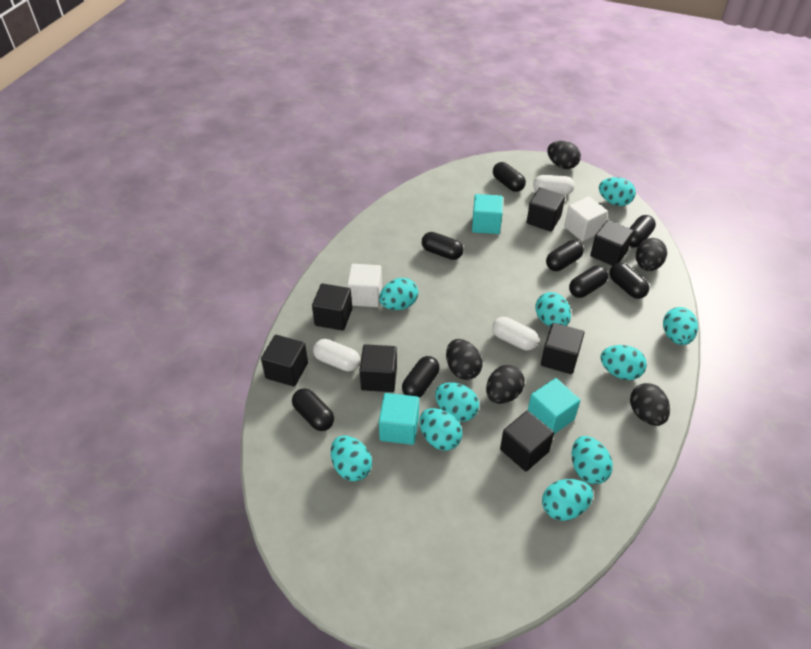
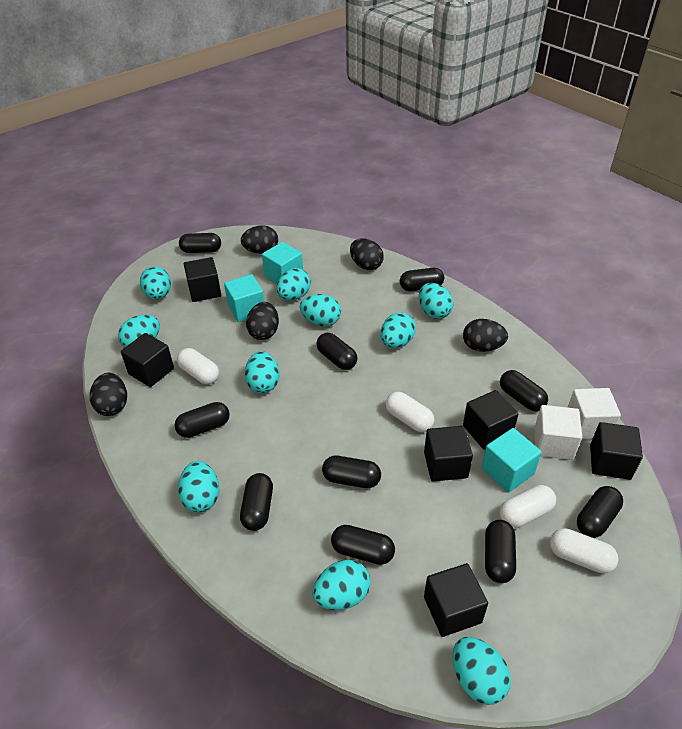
black capsule: [292,388,334,431] [402,356,440,398] [422,232,464,260] [493,162,526,192] [546,240,584,271] [569,266,608,298] [609,263,649,299] [629,215,656,247] = 8 -> [174,402,230,438] [179,233,221,253] [240,473,273,531] [316,333,358,370] [322,456,381,488] [331,525,395,565] [400,268,444,291] [485,520,516,583] [500,370,548,411] [577,486,623,538] = 10
black cube: [261,335,308,387] [312,283,352,331] [360,344,397,392] [500,411,554,472] [526,188,565,232] [541,323,585,374] [590,220,634,266] = 7 -> [121,333,174,387] [184,257,221,302] [424,426,473,481] [424,563,488,637] [463,390,519,450] [590,422,643,480] = 6
white capsule: [313,339,360,372] [492,317,539,350] [533,175,575,195] = 3 -> [177,348,219,384] [386,392,434,432] [500,485,556,528] [550,528,619,574] = 4

